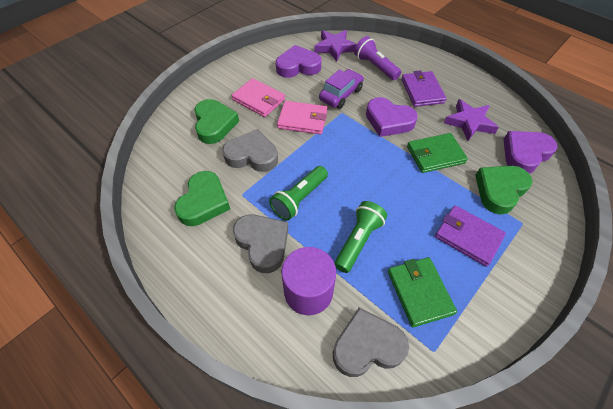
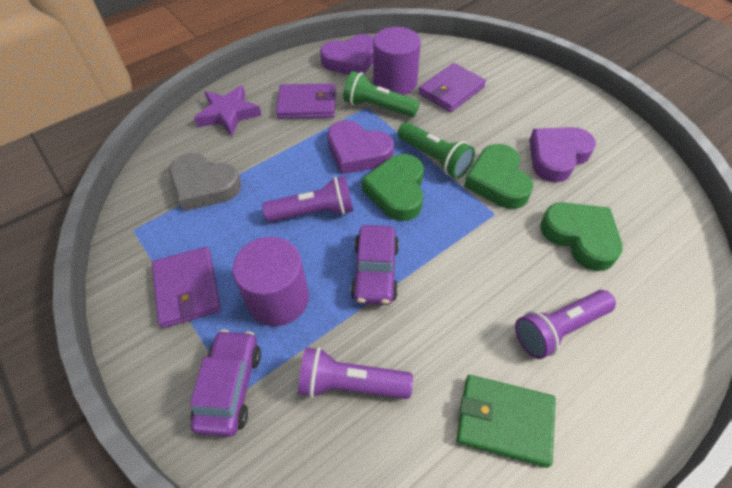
green wallet: [388,257,457,327] [407,133,468,173] = 2 -> [456,375,556,468] = 1
grey heart: [222,129,278,172] [233,215,288,273] [333,307,409,377] = 3 -> [169,153,241,211] = 1
pink wallet: [232,78,285,117] [277,101,327,135] = 2 -> none = 0
purple car: [319,69,364,109] = 1 -> [190,330,261,437] [351,225,399,305] = 2
purple cylinder: [282,247,336,315] = 1 -> [232,237,309,326] [373,27,421,95] = 2
purple flashlight: [354,36,401,80] = 1 -> [262,176,353,222] [298,347,413,399] [515,290,616,359] = 3
purple star: [314,30,357,62] [444,99,499,141] = 2 -> [194,85,261,136] = 1
purple wallet: [401,70,447,107] [435,205,506,267] = 2 -> [152,247,221,328] [276,83,336,119] [418,63,486,112] = 3

